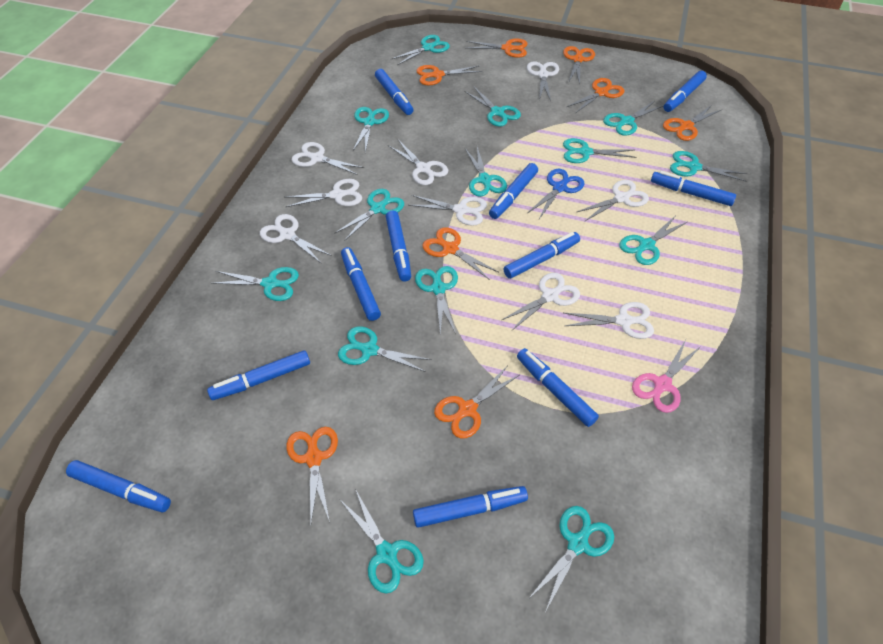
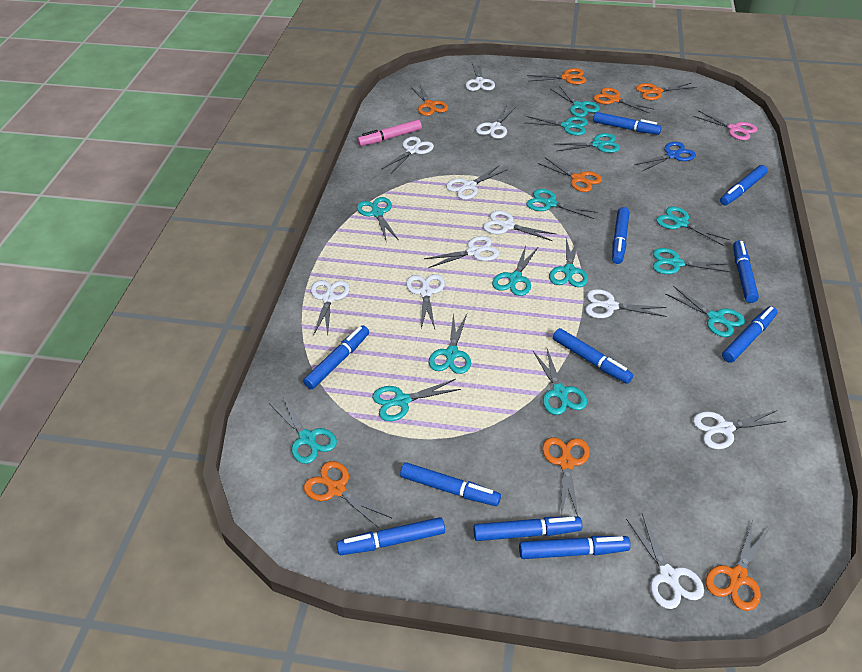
pink marker: none = 0 -> [357,119,422,146] = 1
white scissors: [260,214,332,264] [286,179,362,207] [292,142,364,175] [388,140,448,185] [408,195,487,226] [502,273,580,330] [527,61,559,101] [564,302,654,339] [577,180,649,222] = 9 -> [311,280,350,336] [382,136,434,173] [406,274,445,329] [424,236,499,268] [446,165,508,200] [465,61,495,91] [476,105,517,139] [483,211,556,241] [585,289,666,318] [626,514,704,609] [693,410,786,449] = 11

